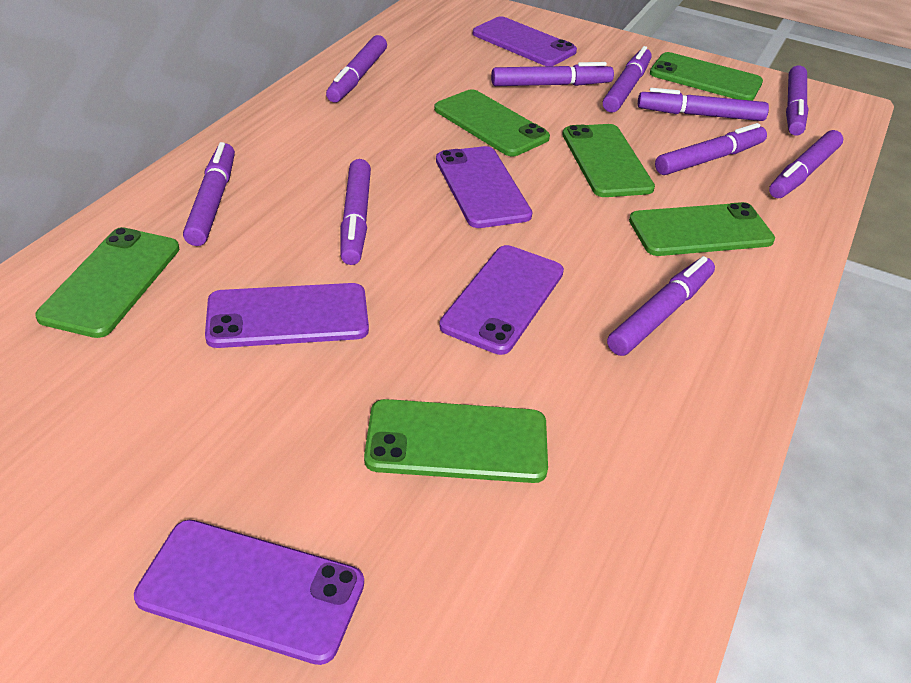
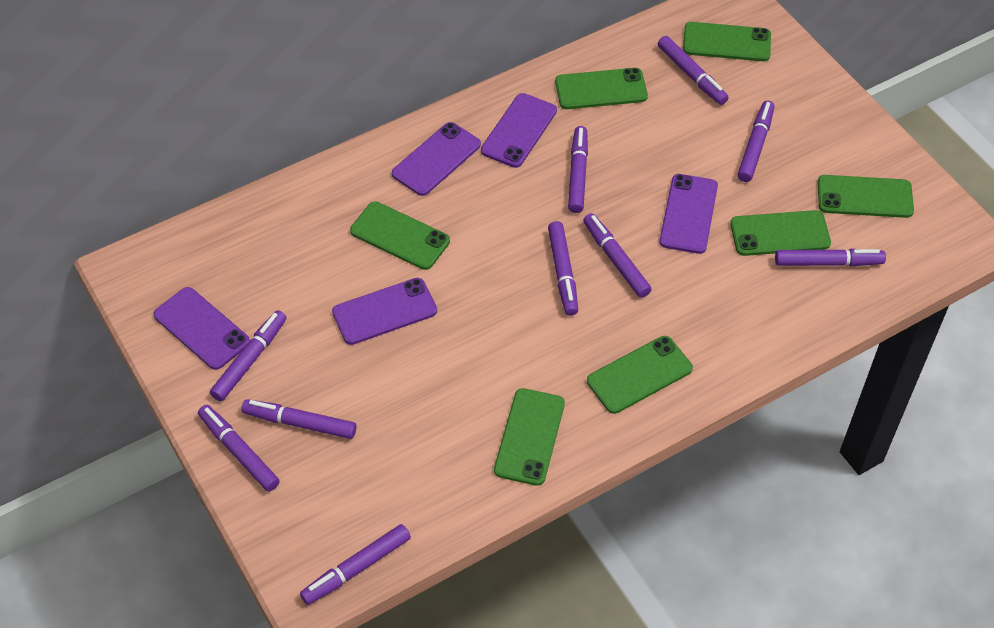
green phone: [35,227,179,338] [364,399,548,483] [434,89,550,156] [562,124,655,197] [629,202,775,256] [650,52,763,101] = 6 -> [350,202,450,270] [494,388,565,486] [555,68,648,109] [587,336,693,414] [683,22,771,61] [730,210,831,256] [817,175,914,218] = 7

